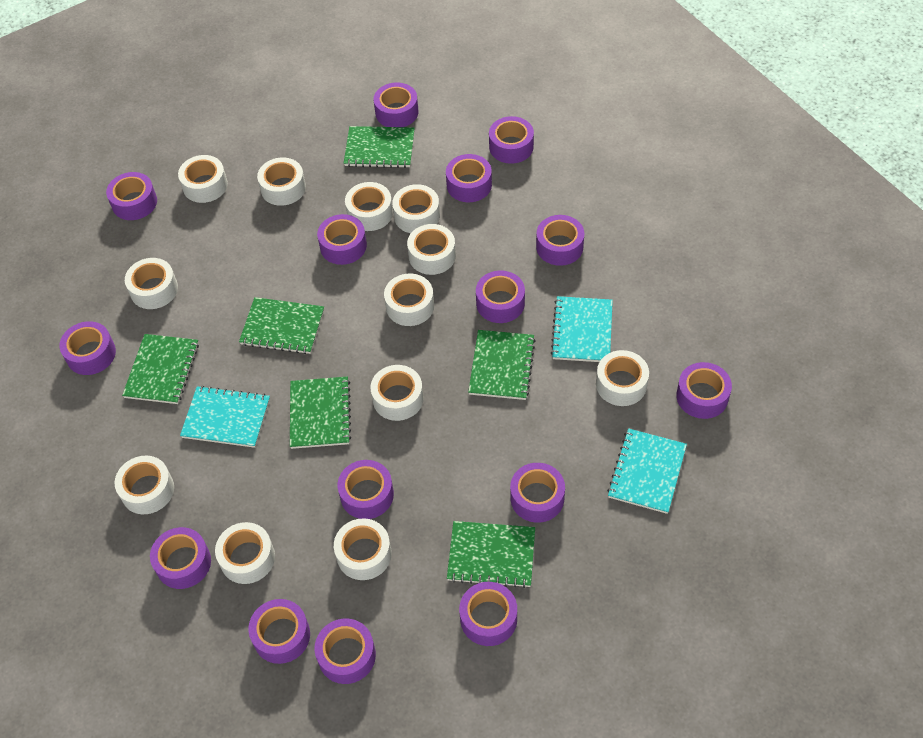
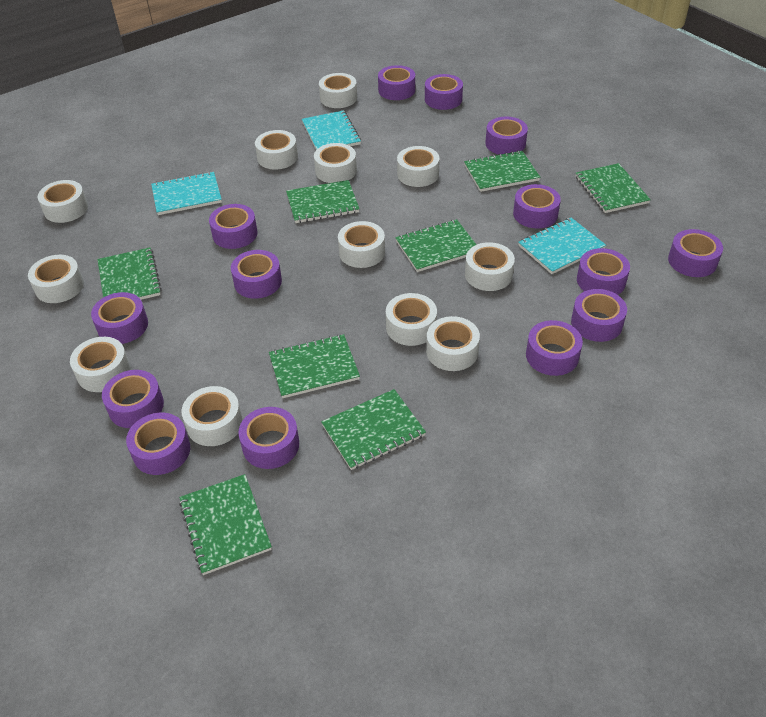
green notebook: [122,334,199,404] [239,297,324,354] [290,377,351,449] [344,126,415,168] [447,521,535,588] [468,330,536,400] = 6 -> [97,247,162,300] [179,474,272,575] [269,334,360,398] [286,180,359,223] [321,389,426,470] [395,219,477,272] [464,150,540,192] [576,163,651,213] = 8
purple tape: [59,321,116,375] [106,172,157,220] [150,527,211,589] [248,599,310,664] [315,618,376,684] [317,214,367,265] [338,460,394,519] [374,83,418,127] [446,154,492,202] [459,582,517,646] [476,270,525,323] [489,116,534,164] [510,463,565,523] [536,215,584,266] [676,362,732,419] = 15 -> [91,292,148,344] [102,370,164,428] [126,413,190,475] [209,204,258,249] [231,250,282,299] [238,407,299,469] [378,65,415,100] [425,74,463,110] [485,117,528,154] [513,184,561,229] [526,320,583,376] [571,289,627,342] [577,248,630,295] [668,229,723,277] = 14

